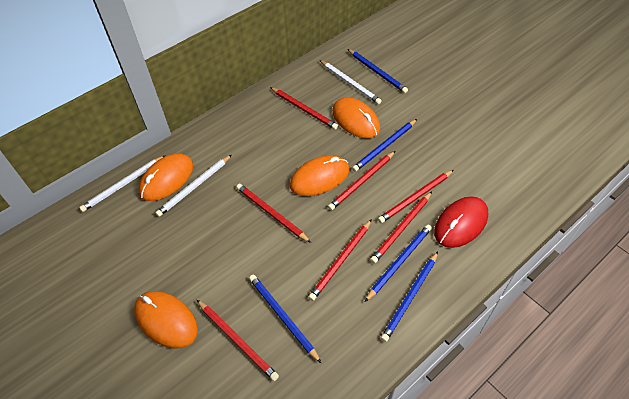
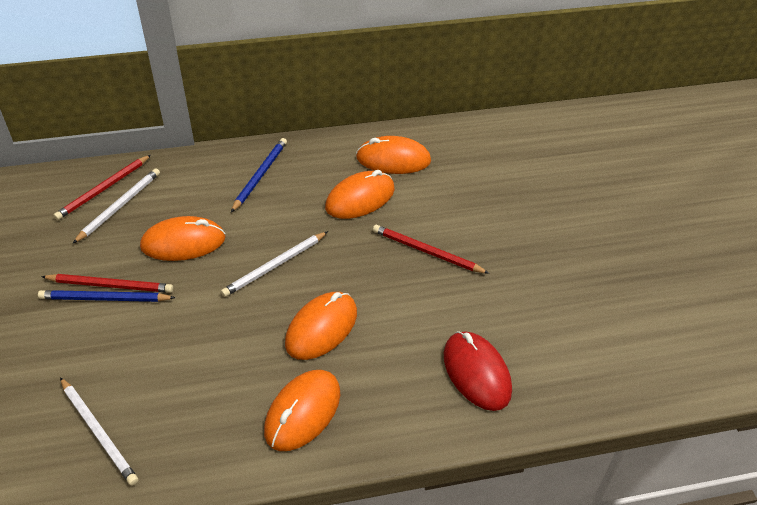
blue pencil: [249,274,321,363] [348,49,408,93] [352,119,417,172] [365,224,432,302] [381,252,438,342] = 5 -> [38,290,176,302] [231,138,287,212] = 2
orange mouse: [134,291,198,348] [139,153,193,201] [290,155,349,196] [332,97,381,139] = 4 -> [140,216,226,261] [264,370,340,451] [285,292,357,360] [325,170,395,219] [356,136,431,174] = 5
red pencil: [197,300,279,381] [236,184,311,243] [270,87,338,130] [308,219,372,301] [328,151,395,210] [370,192,432,264] [378,170,454,223] = 7 -> [41,274,173,293] [53,155,151,220] [373,225,490,274] = 3

